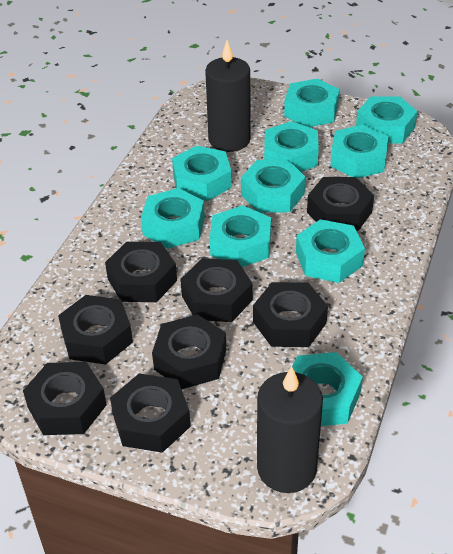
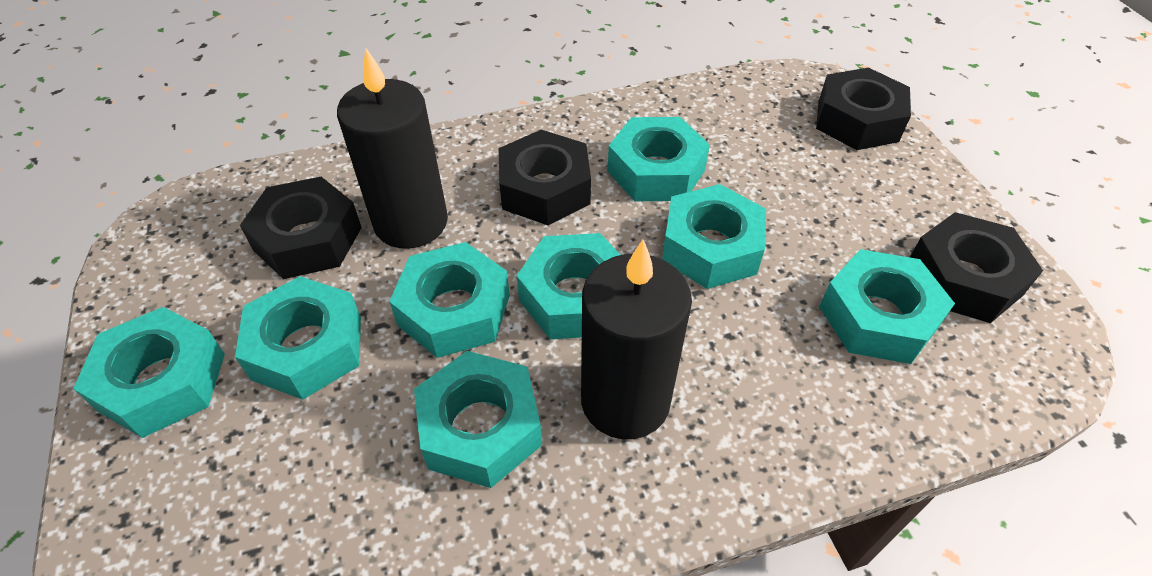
black nut: [23,362,107,435] [58,295,133,365] [105,242,177,302] [110,374,191,453] [152,314,226,389] [180,258,253,322] [253,282,328,347] [307,177,374,231] = 8 -> [240,177,362,279] [499,130,591,225] [816,67,911,150] [910,212,1043,323] = 4
turquoise nut: [141,188,205,249] [172,145,232,201] [210,205,271,267] [241,160,305,213] [264,121,319,172] [284,79,340,127] [292,352,363,426] [296,219,365,283] [330,125,388,178] [356,96,418,144] = 10 -> [73,307,225,438] [235,276,361,400] [389,242,510,358] [414,351,542,488] [517,233,621,339] [607,117,710,201] [662,184,766,289] [819,249,955,364] = 8

